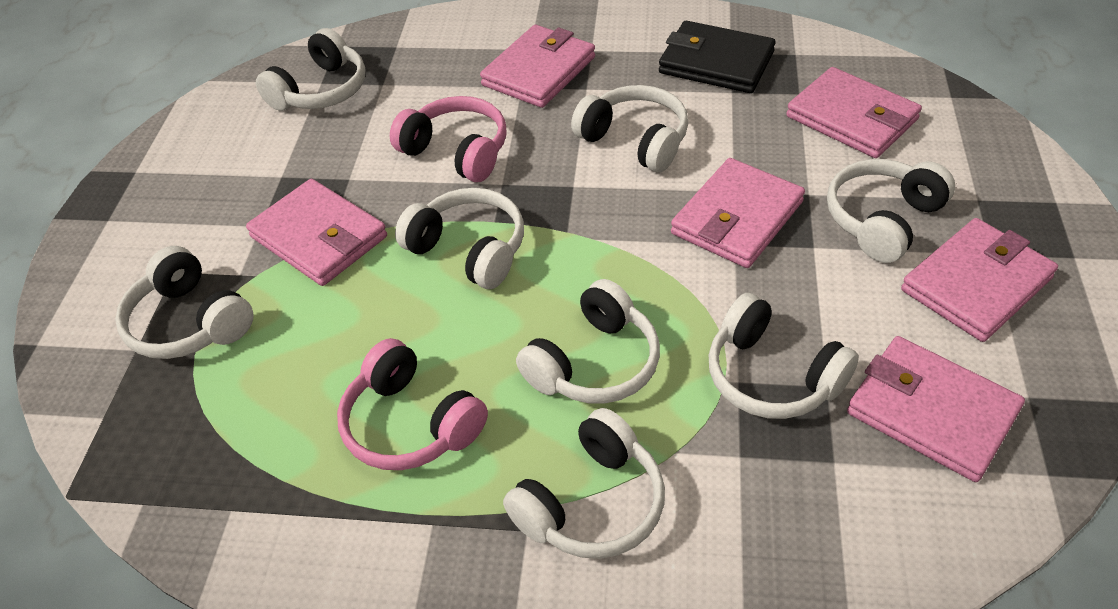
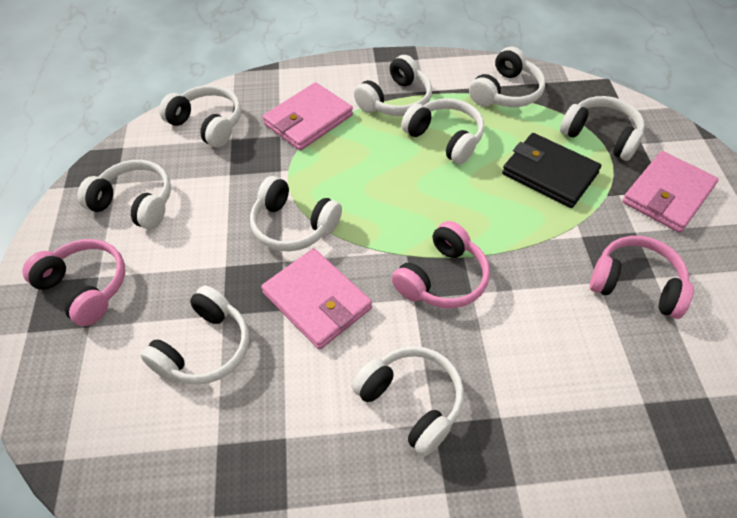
pink headphones: [337,338,488,470] [390,96,507,182] = 2 -> [22,239,125,326] [392,221,490,308] [590,236,694,319] = 3
pink wallet: [246,179,387,286] [480,25,595,108] [671,158,805,268] [786,67,922,158] [847,336,1025,482] [901,218,1058,342] = 6 -> [261,248,372,350] [263,82,353,151] [622,151,719,233] = 3
white headphones: [115,246,254,359] [256,28,366,111] [395,188,524,289] [503,408,665,559] [516,279,660,404] [571,85,688,172] [709,293,859,419] [827,159,955,263] = 8 -> [77,160,171,229] [141,286,249,385] [159,85,241,148] [250,176,342,251] [351,346,464,457] [354,55,432,116] [401,98,484,164] [469,47,545,107] [560,96,645,161] = 9

